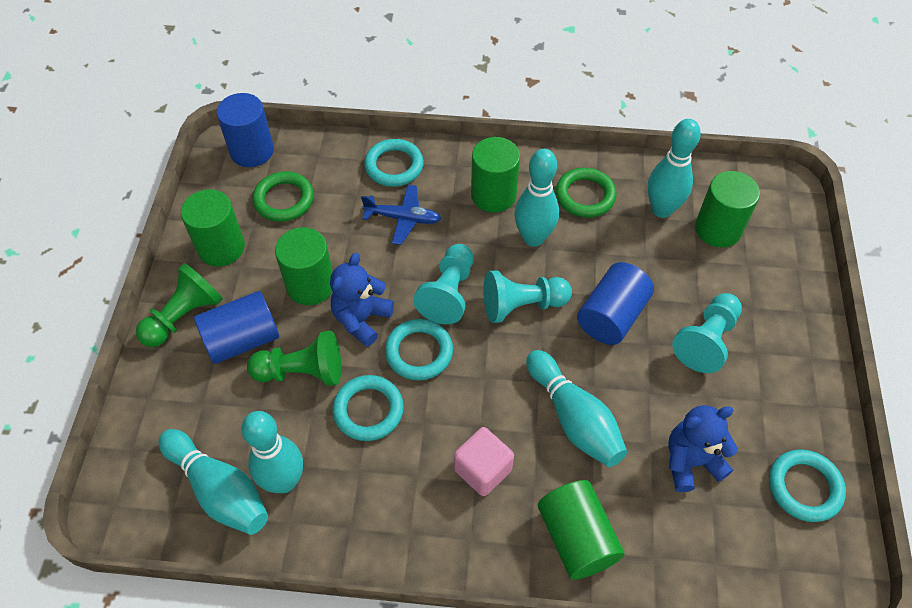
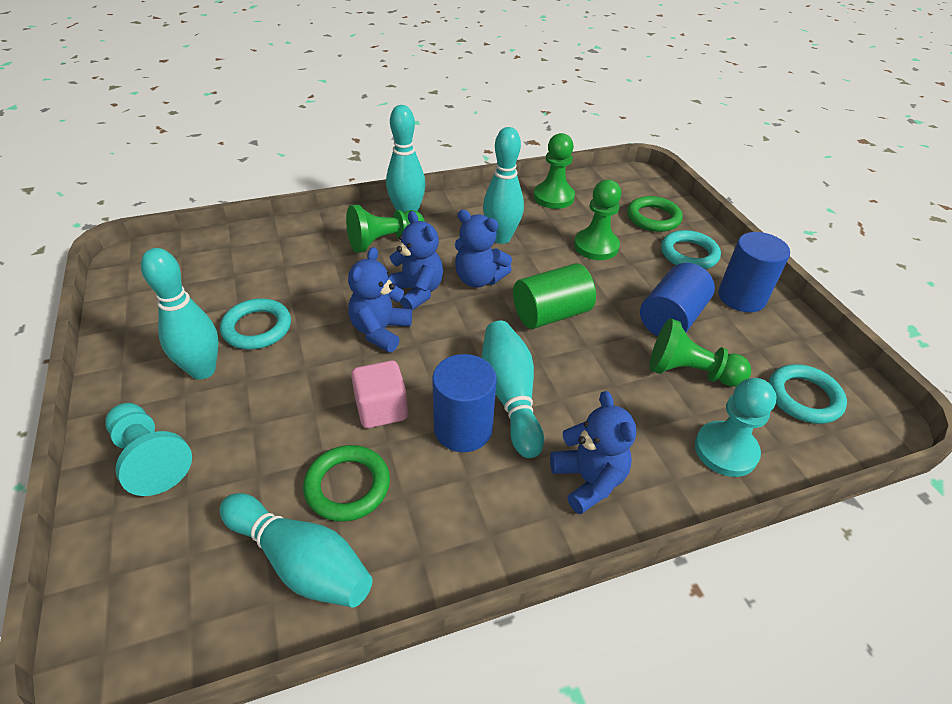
blue plane: [361,185,442,245] = 1 -> none = 0
blue teddy bear: [330,253,394,347] [668,405,738,492] = 2 -> [348,247,412,352] [389,211,443,311] [455,209,512,288] [550,391,636,515] = 4
green cylinder: [181,189,245,266] [275,227,333,305] [471,137,520,213] [538,480,625,580] [695,171,760,247] = 5 -> [513,263,596,329] = 1
green pawn: [136,263,223,347] [247,331,341,386] = 2 -> [346,205,425,253] [534,133,575,209] [574,180,621,260] [649,318,751,387] = 4
turquoise pawn: [413,244,474,324] [483,270,572,323] [672,293,742,373] = 3 -> [105,403,192,496] [695,378,777,477] = 2
turquoise ring: [332,375,404,441] [364,139,424,187] [385,319,453,380] [769,449,846,522] = 4 -> [220,299,291,349] [661,230,721,269] [769,364,847,424] = 3

